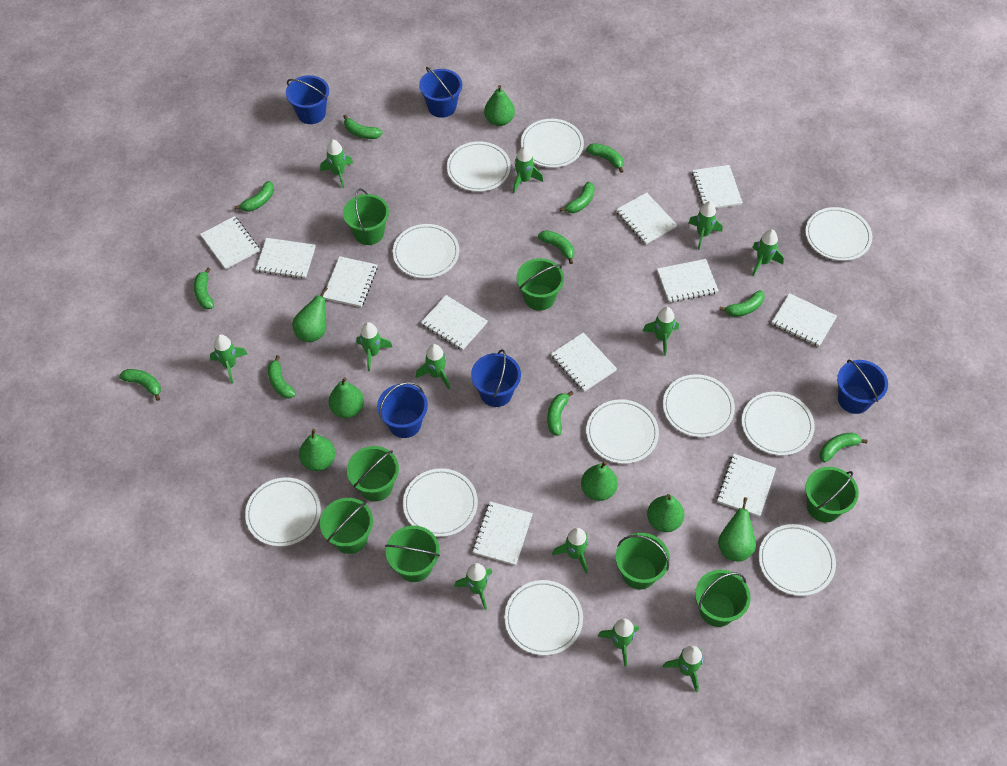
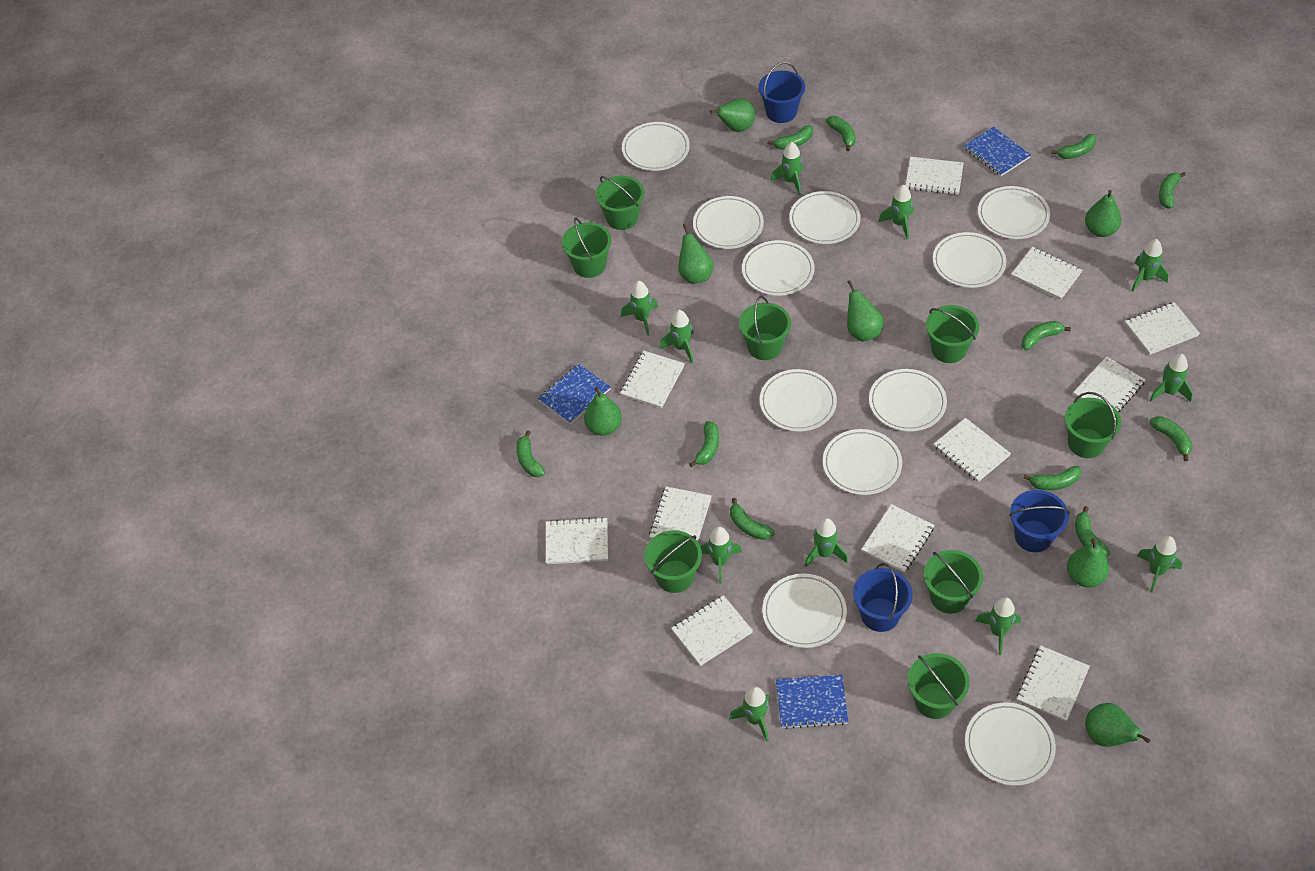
blue bucket: [286,75,329,124] [377,382,428,438] [419,67,462,118] [471,349,521,407] [837,360,888,414] = 5 -> [758,62,805,123] [853,563,913,632] [1009,490,1070,552] = 3
blue notebook: none = 0 -> [538,364,611,424] [776,675,848,729] [964,127,1031,176] = 3
green rocket: [210,334,247,383] [320,140,353,188] [356,322,393,371] [416,344,450,389] [454,563,492,610] [513,146,543,193] [552,528,588,574] [598,619,639,667] [643,307,679,356] [663,646,703,692] [688,201,722,250] [752,229,784,276] = 12 -> [621,281,658,336] [659,310,694,363] [700,526,742,584] [729,686,770,742] [770,142,803,196] [805,518,848,567] [878,184,914,239] [975,597,1021,655] [1131,239,1169,292] [1137,536,1182,593] [1149,354,1193,402] = 11

